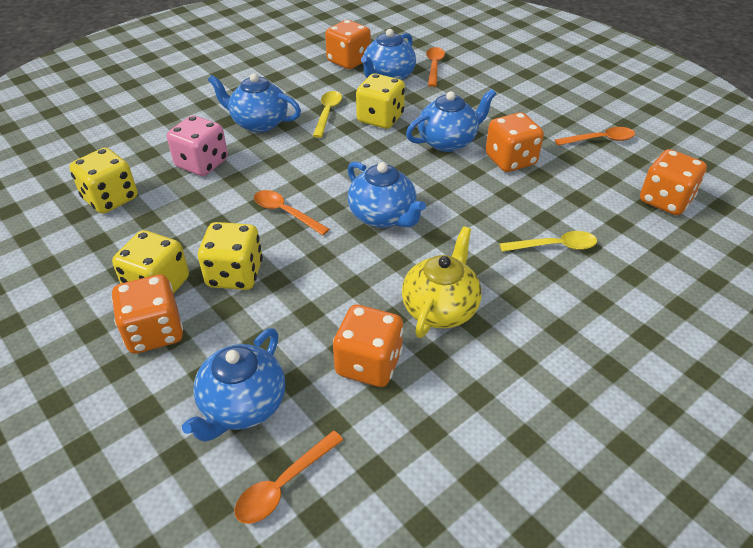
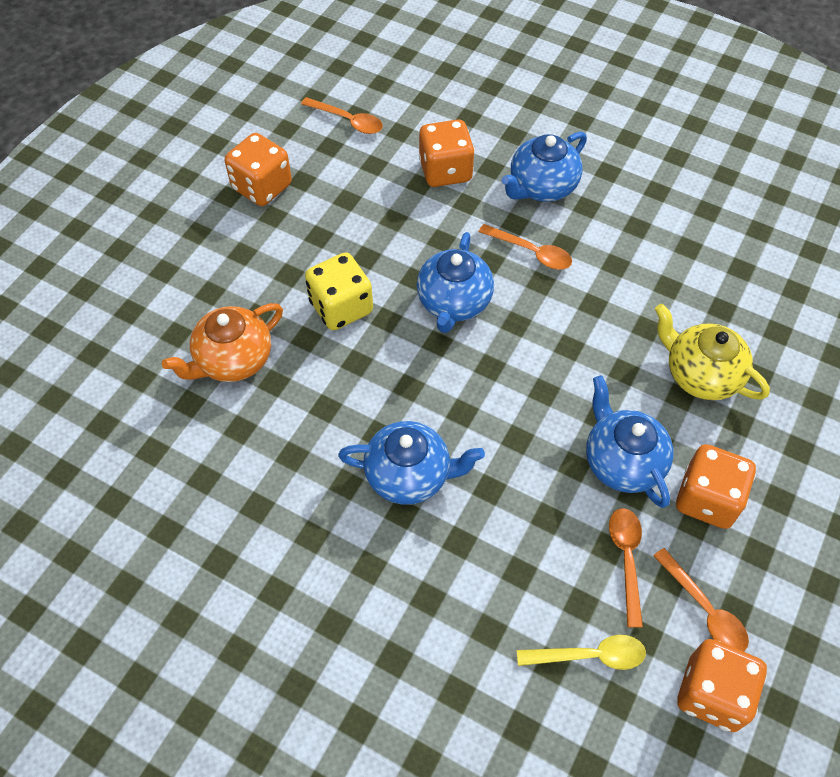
blue teapot: [182,328,285,442] [208,73,301,132] [348,161,426,228] [361,29,416,80] [406,89,496,152] = 5 -> [338,421,485,505] [416,232,494,333] [501,132,587,202] [586,375,674,508] = 4
orange dice: [111,274,183,354] [325,20,371,69] [333,305,404,387] [486,112,544,172] [640,149,707,215] = 5 -> [225,133,292,206] [419,119,475,187] [676,444,756,529] [677,639,767,732] = 4
orange teapot: none = 0 -> [162,303,283,382] = 1
pink dice: [167,115,228,176] = 1 -> none = 0
yellow dice: [69,148,137,214] [112,230,189,294] [198,222,263,290] [356,74,405,129] = 4 -> [305,252,373,330] = 1
yellow spoon: [313,91,342,138] [500,231,597,252] = 2 -> [517,635,646,670] = 1

